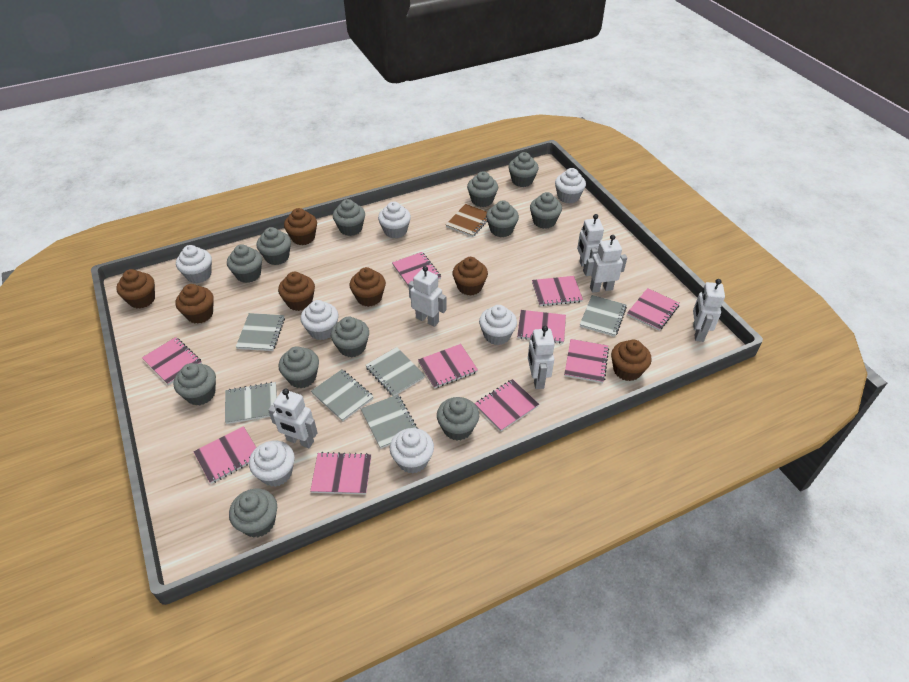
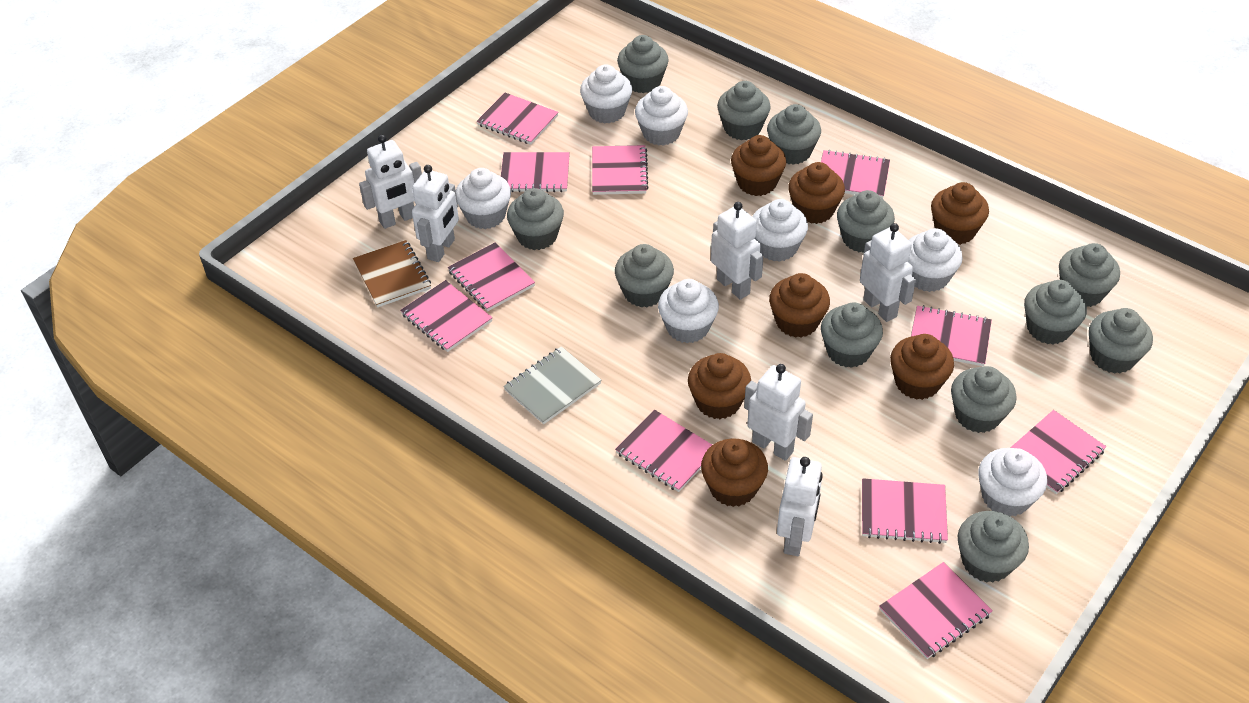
grey notebook: [225,382,277,424] [236,313,285,351] [311,369,374,421] [361,394,418,449] [366,347,425,396] [580,295,627,337] = 6 -> [503,346,602,424] = 1
pink notebook: [142,337,202,385] [193,426,256,484] [310,452,371,495] [392,252,441,287] [418,344,478,389] [475,379,539,432] [517,310,566,344] [532,276,583,306] [564,339,609,383] [627,288,680,331] = 10 -> [400,280,493,352] [448,243,535,312] [477,93,559,145] [501,152,570,192] [592,145,649,195] [615,410,712,492] [821,150,890,199] [862,478,948,544] [879,562,993,659] [911,305,992,366] [1010,410,1106,494] = 11

